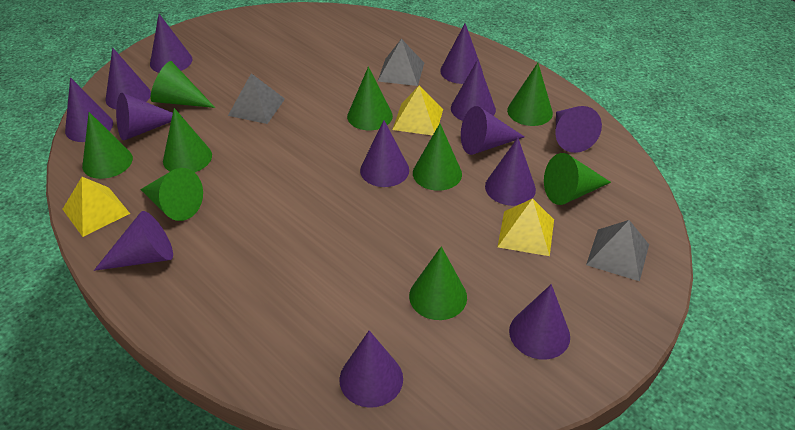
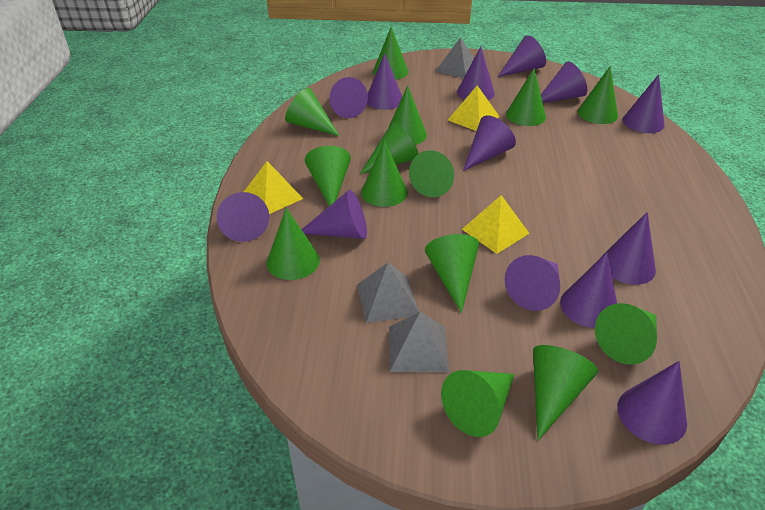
green cone: [82,112,133,179] [140,168,203,221] [150,61,215,108] [163,108,212,172] [347,66,393,130] [409,246,467,320] [413,124,462,191] [507,63,553,126] [544,153,611,205] = 9 -> [267,208,320,280] [285,88,339,136] [305,146,351,206] [360,122,419,174] [361,141,408,207] [373,27,409,80] [388,86,427,145] [409,150,454,197] [425,234,479,313] [441,370,515,437] [506,68,546,126] [533,345,598,440] [578,67,618,124] [595,303,657,365] = 14

